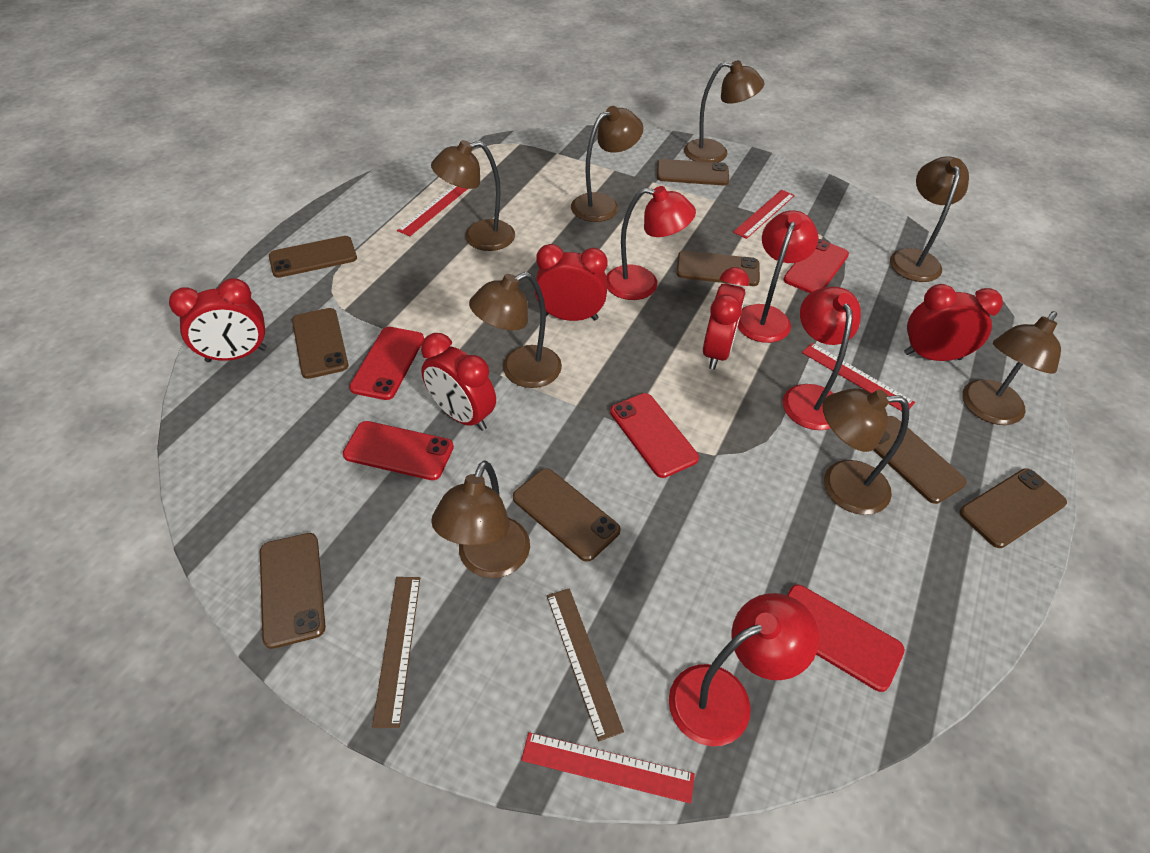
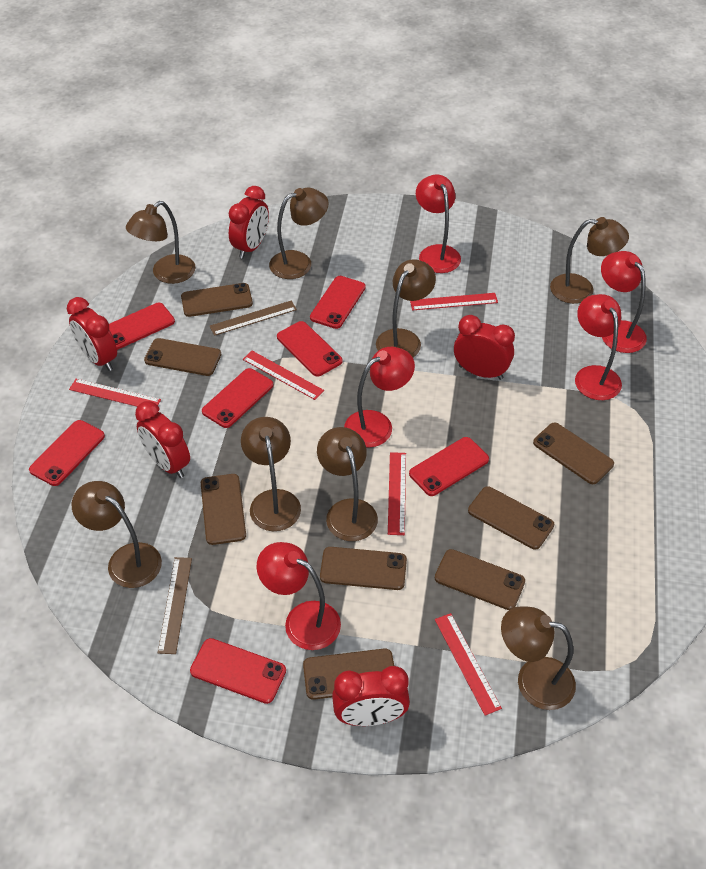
red lamp: [606,186,696,300] [669,593,819,746] [738,210,819,343] [783,287,861,430] = 4 -> [257,542,341,650] [344,347,415,448] [416,174,461,273] [575,294,622,400] [601,251,647,353] = 5
red phone: [343,421,454,480] [349,327,424,400] [610,393,699,478] [783,239,849,293] [787,585,905,692] = 5 -> [29,420,105,486] [109,303,175,350] [190,638,286,704] [202,368,273,428] [277,321,343,377] [310,276,366,329] [409,437,489,496] = 7
red ruler: [397,185,467,236] [521,732,695,804] [733,190,795,239] [802,343,915,411] = 4 -> [69,379,161,407] [243,351,324,400] [388,452,406,535] [410,293,498,311] [435,613,502,716] = 5

